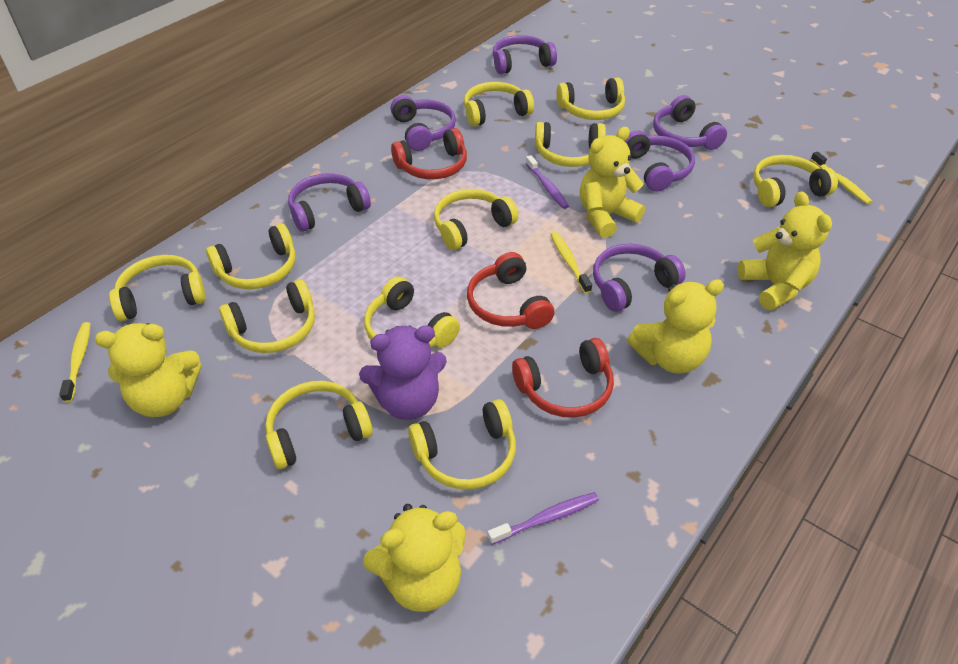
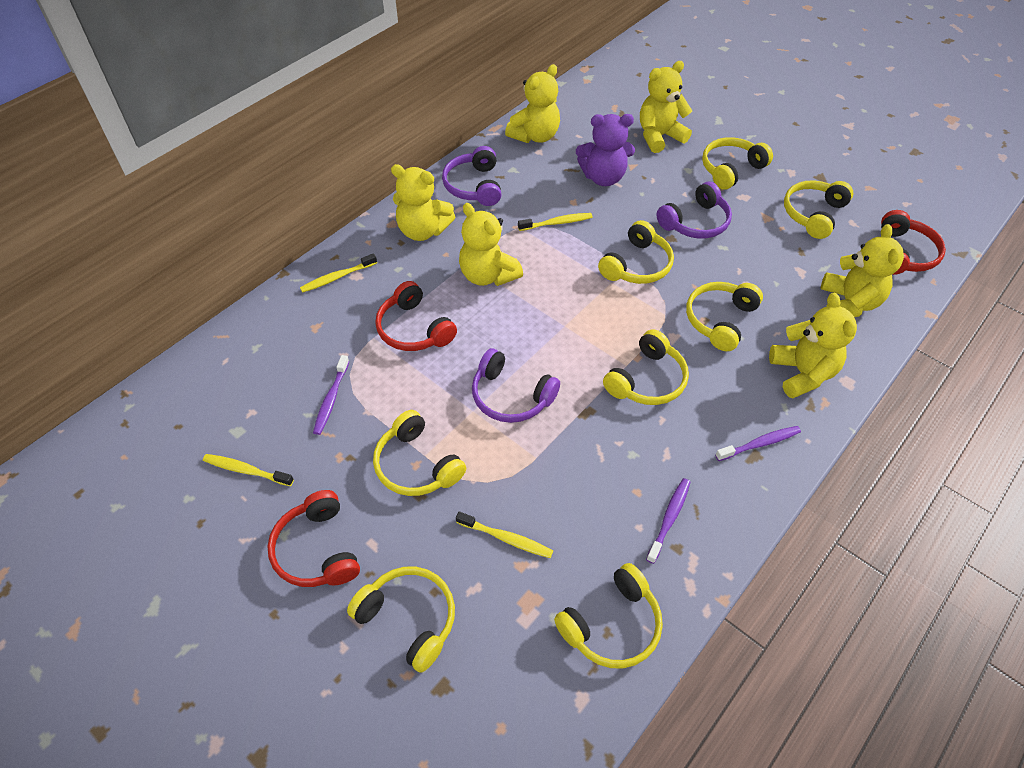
purple headphones: [288,173,371,232] [391,95,456,151] [493,35,557,74] [593,243,686,312] [625,130,695,192] [653,95,727,150] = 6 -> [442,146,502,206] [472,348,560,423] [656,182,732,239] = 3
purple toothbrush: [488,492,599,545] [526,155,569,209] = 2 -> [313,355,349,435] [646,478,691,564] [715,426,801,461] = 3
yellow headphones: [109,255,206,321] [206,224,296,289] [219,279,315,353] [265,381,373,469] [364,277,460,347] [408,399,516,490] [434,189,518,250] [464,82,534,126] [535,122,606,167] [556,78,625,120] [753,155,838,207] = 11 -> [347,567,455,673] [373,410,466,496] [554,563,663,668] [598,220,674,284] [603,329,689,405] [686,282,763,351] [702,137,773,190] [784,180,853,239] = 8
yellow teddy bear: [95,323,201,417] [363,504,466,612] [580,127,645,238] [627,279,724,374] [738,191,832,311] = 5 -> [391,164,455,241] [459,203,523,286] [505,64,560,143] [640,61,692,153] [769,293,857,399] [821,224,904,317] = 6
yellow toothbrush: [59,322,91,402] [550,232,592,294] [810,151,872,204] = 3 -> [203,454,294,486] [300,253,377,293] [456,511,553,558] [518,213,593,231] = 4

